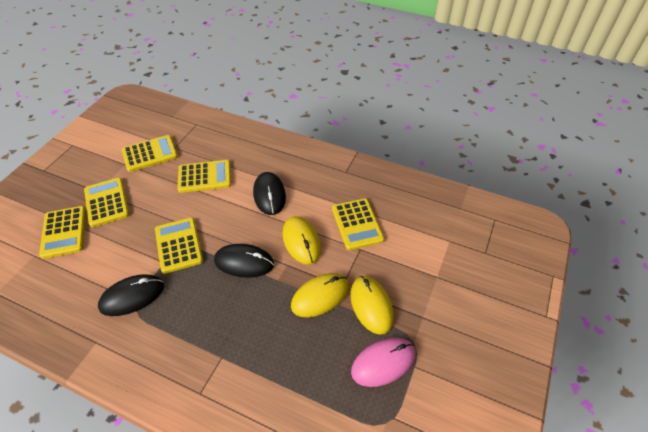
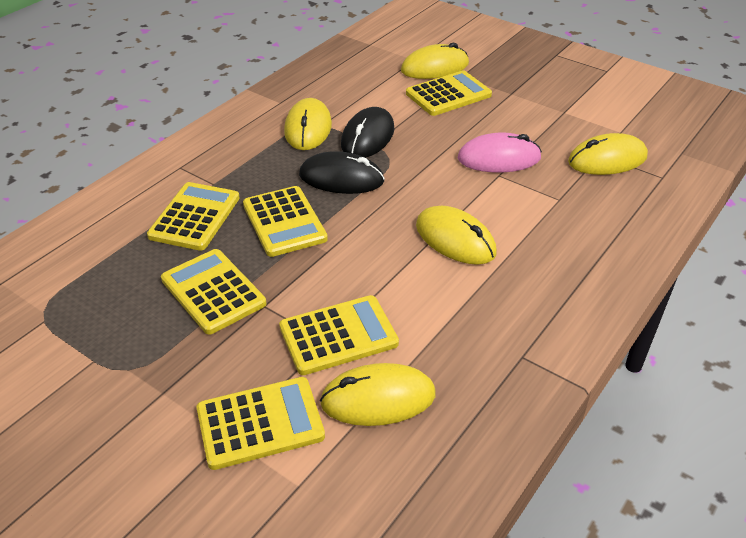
black mouse: [98,274,164,316] [214,244,274,278] [253,172,286,215] = 3 -> [299,151,385,194] [341,107,394,158] = 2
yellow mouse: [282,216,321,265] [291,273,349,317] [350,276,394,335] = 3 -> [284,98,332,150] [320,363,436,426] [401,43,469,79] [416,206,497,265] [568,133,648,175] = 5

